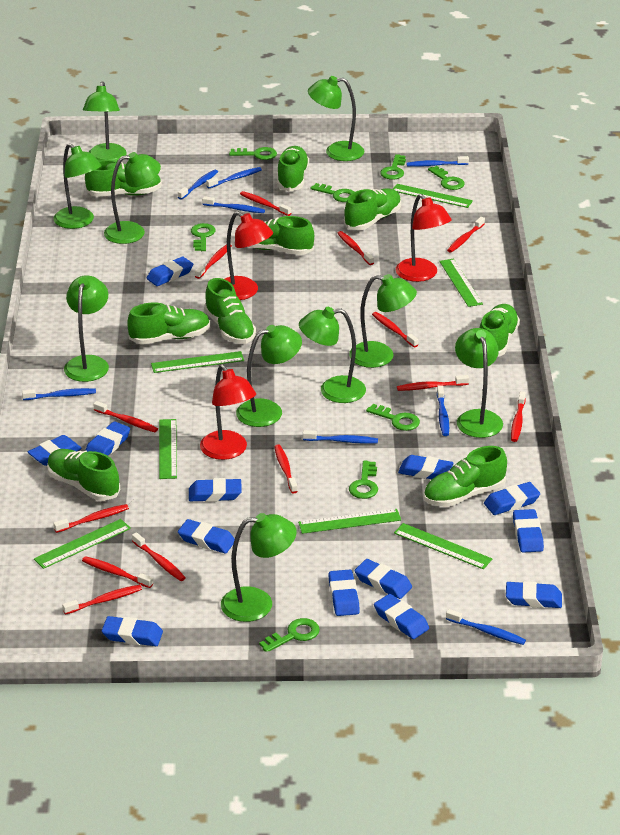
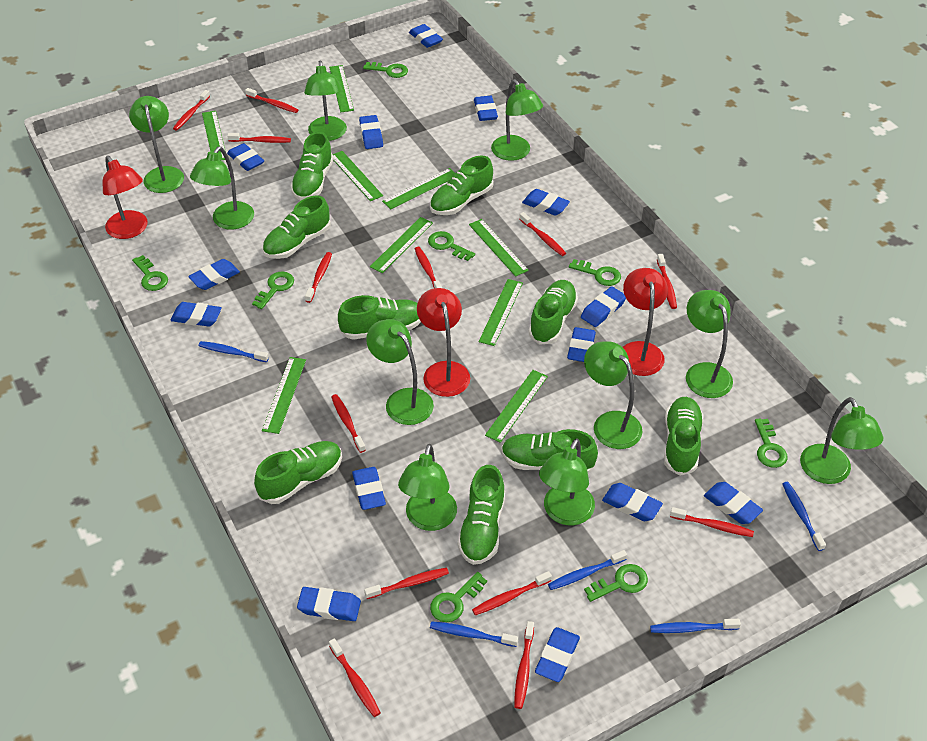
blue eraser: [28,435,82,466] [85,421,130,456] [102,616,163,646] [147,257,193,286] [178,519,235,553] [189,478,242,502] [328,570,360,616] [354,559,412,599] [374,594,429,639] [398,455,454,479] [484,482,540,515] [506,581,562,608] [513,509,544,552] = 13 -> [171,302,222,327] [188,259,240,290] [227,143,264,171] [297,587,361,621] [352,467,386,510] [359,115,383,149] [409,24,443,48] [474,96,498,121] [522,189,570,216] [535,627,580,682] [567,327,596,362] [581,286,626,327] [602,483,663,521] [704,482,763,524] = 14
blue toothbrush: [22,388,96,400] [178,170,218,200] [202,196,265,213] [206,167,262,188] [303,430,378,444] [406,156,469,167] [437,385,449,436] [446,609,526,645] = 8 -> [198,341,269,362] [430,621,518,647] [548,550,627,590] [650,619,741,633] [782,482,826,551] = 5
green ruler: [34,519,131,569] [151,351,244,373] [159,419,177,479] [298,509,401,534] [393,184,473,208] [394,523,492,569] [439,259,483,307] = 7 -> [202,111,226,161] [262,357,306,434] [329,65,354,112] [333,151,383,201] [370,217,433,273] [382,168,455,209] [469,219,529,277] [479,279,523,346] [485,370,548,443] = 9

